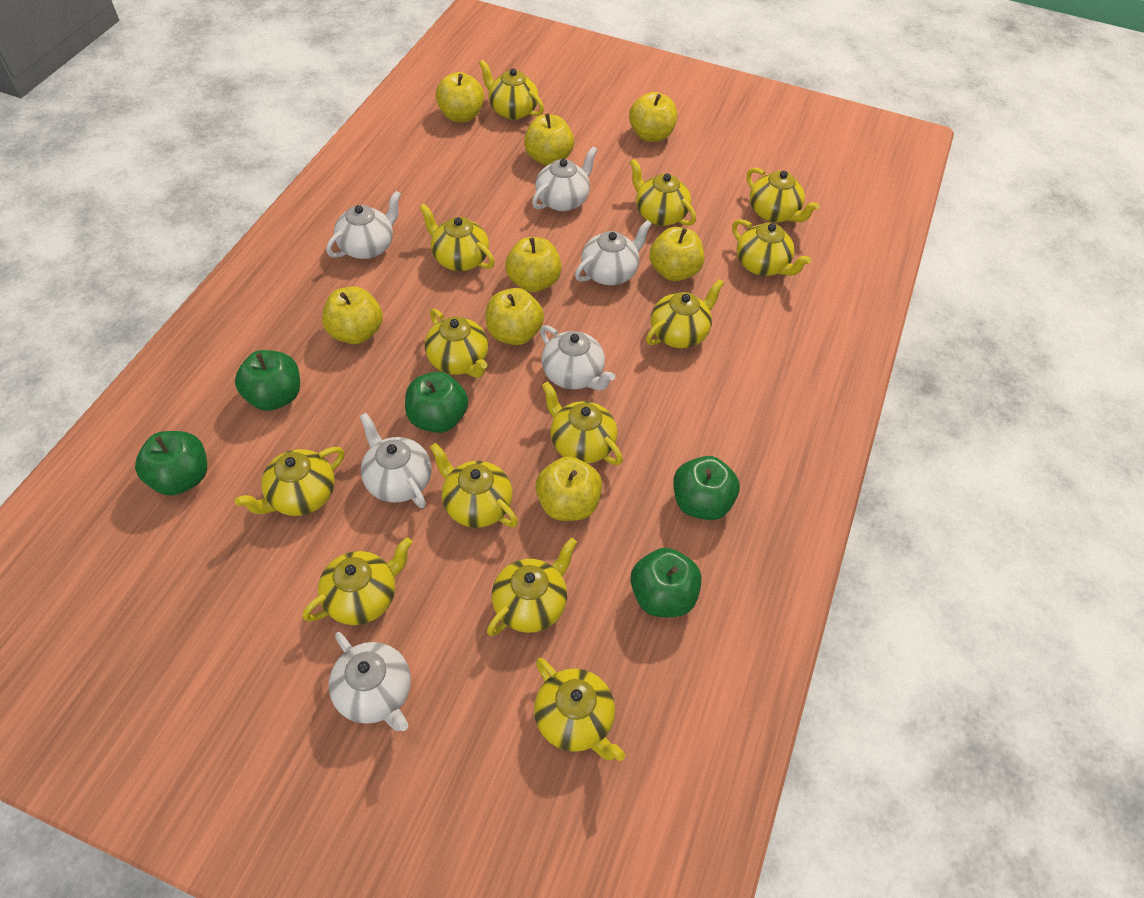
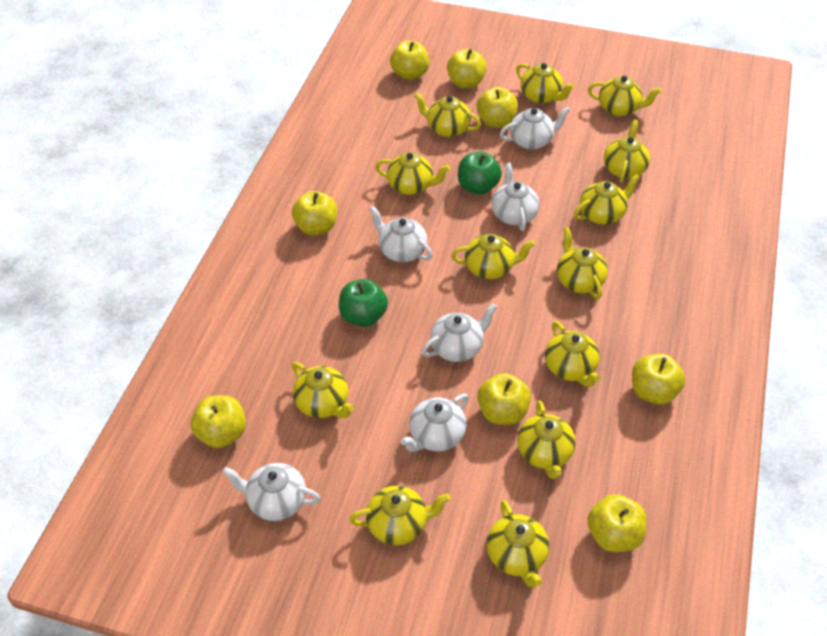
green apple: [135,431,207,496] [235,350,300,411] [405,372,468,433] [631,548,702,617] [673,456,740,520] = 5 -> [339,279,388,327] [458,151,502,195] = 2

